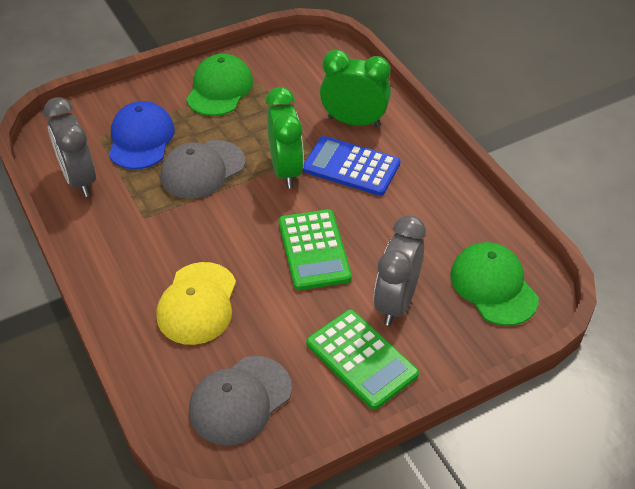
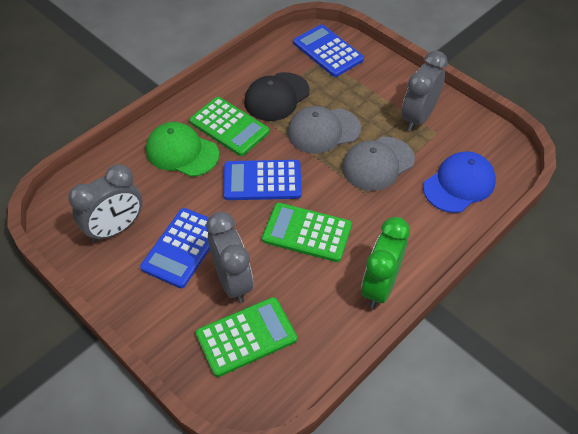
black cap: none = 0 -> [244,72,310,121] = 1
blue calculator: [303,136,401,196] = 1 -> [140,208,210,288] [223,160,302,200] [293,24,364,77] = 3
green calculator: [279,209,352,290] [306,309,419,410] = 2 -> [189,97,269,156] [196,297,297,377] [262,203,352,262] = 3
green cap: [186,54,253,116] [450,242,539,326] = 2 -> [146,122,219,177] = 1
green clock: [266,87,304,189] [320,50,391,127] = 2 -> [361,217,410,308] = 1
grey clock: [43,97,96,197] [374,215,426,326] = 2 -> [68,164,143,242] [206,212,253,303] [402,50,448,131] = 3
yellow cap: [156,262,236,345] = 1 -> none = 0

